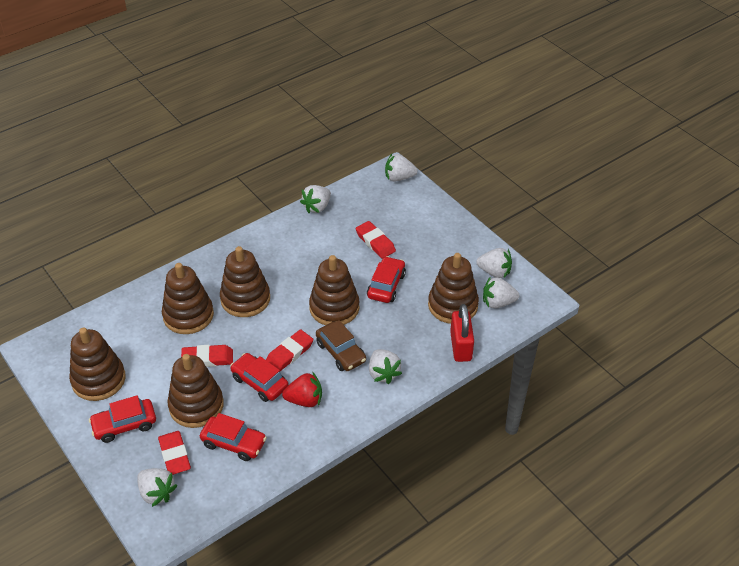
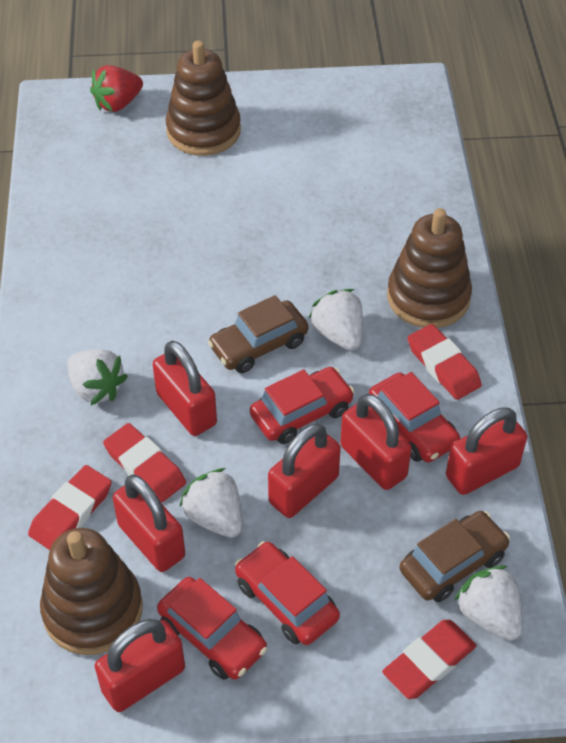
brown car: [316,320,366,371] = 1 -> [208,295,309,373] [400,511,510,602] = 2
brown stacking toy: [69,328,126,401] [162,263,214,334] [167,354,224,428] [220,246,270,317] [309,255,359,325] [428,253,479,324] = 6 -> [40,528,143,655] [166,40,241,156] [387,208,472,328] = 3
red padlock: [450,304,474,362] = 1 -> [94,619,185,712] [113,474,185,572] [153,341,217,436] [268,423,341,518] [340,394,412,490] [446,408,527,495] = 6
white strawberry: [137,468,178,507] [300,185,331,213] [369,349,402,384] [385,154,417,181] [476,248,512,278] [483,276,519,308] = 6 -> [67,349,128,405] [179,468,243,538] [309,289,363,351] [454,565,523,641] = 4

